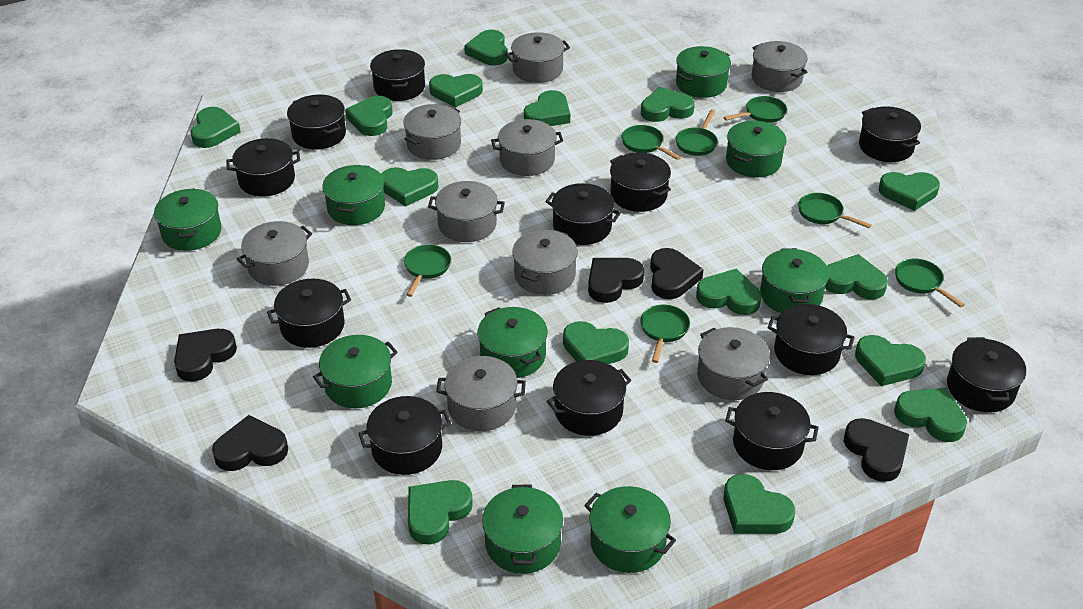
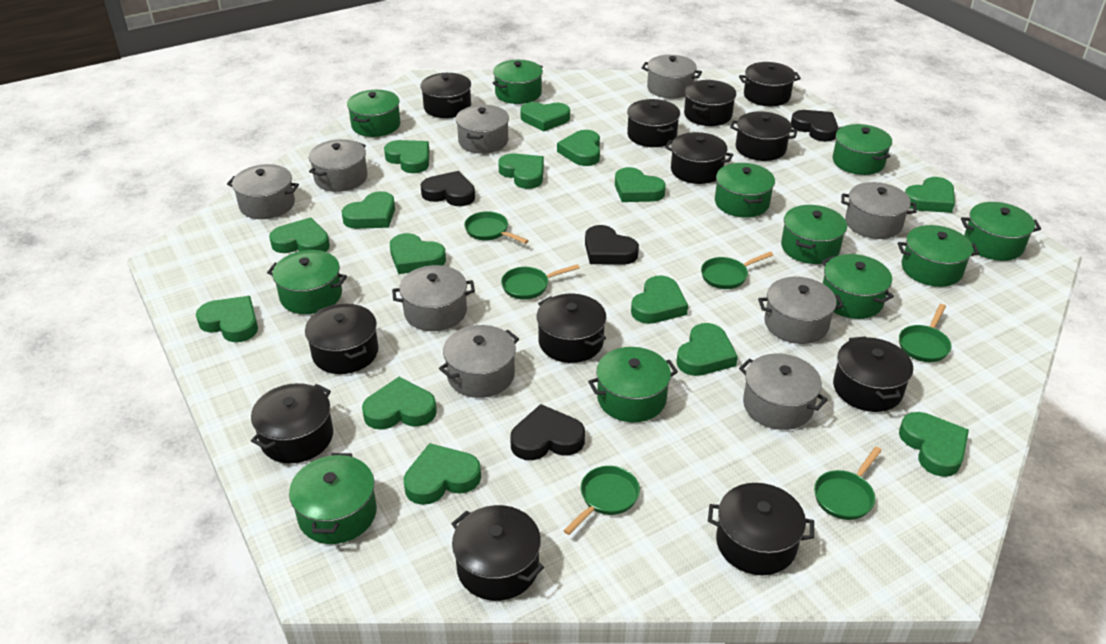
black heart: [174,329,237,382] [212,415,288,471] [588,258,644,303] [650,248,704,299] [844,418,909,482] = 5 -> [421,171,475,206] [510,404,585,460] [585,225,639,265] [791,110,838,142] = 4
green pan: [404,245,451,297] [621,125,681,160] [640,305,690,363] [676,109,718,156] [724,96,787,123] [798,193,872,228] [895,258,965,308] = 7 -> [464,211,529,244] [501,264,580,300] [563,466,640,535] [701,252,773,289] [814,447,882,520] [899,304,952,362] = 6
green pot: [154,188,222,251] [313,335,398,408] [322,165,385,225] [478,307,548,378] [482,484,563,574] [584,486,676,573] [676,46,731,98] [726,121,786,178] [760,248,829,313] = 9 -> [267,250,347,314] [289,453,377,544] [347,90,401,137] [493,60,543,104] [588,347,678,422] [715,163,775,218] [781,205,847,264] [822,254,894,319] [833,124,892,175] [898,225,979,287] [961,202,1041,261] = 11

